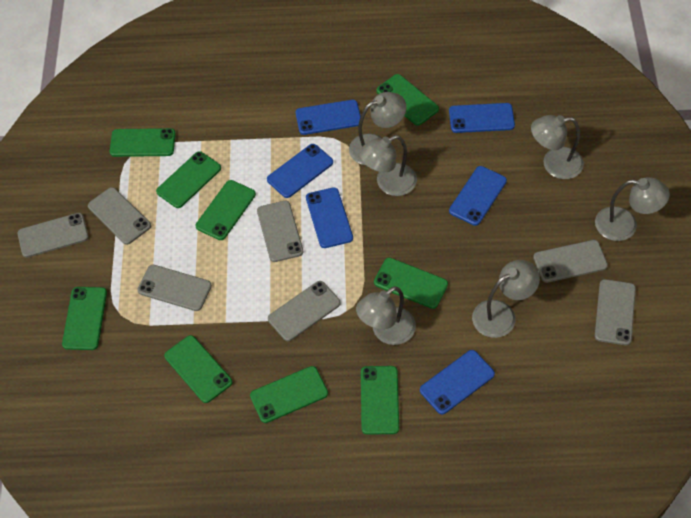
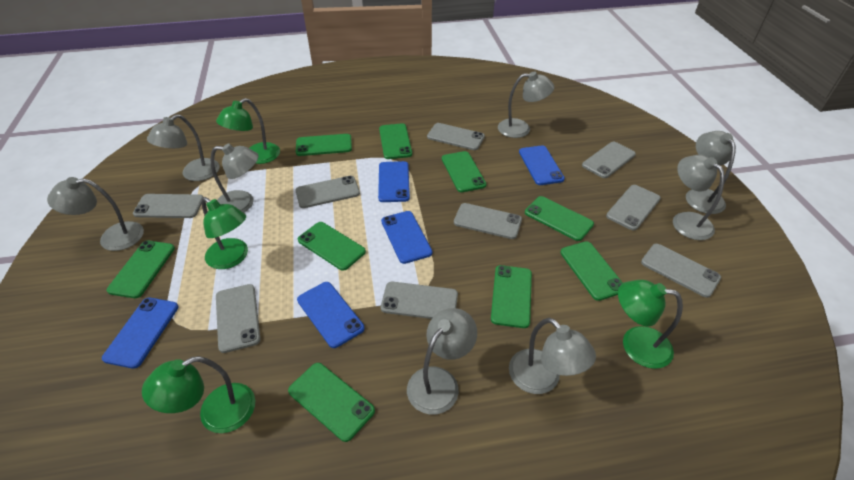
blue phone: [267,144,333,198] [296,100,361,135] [306,187,353,248] [420,350,495,414] [449,103,515,133] [449,166,507,226] = 6 -> [102,298,179,369] [297,282,365,348] [378,161,410,202] [381,211,433,264] [519,146,565,185] = 5
green lamp: none = 0 -> [142,356,255,433] [202,197,248,269] [216,98,280,164] [618,280,683,369] = 4
grey lamp: [349,92,407,166] [356,286,416,345] [359,135,417,196] [472,260,540,338] [531,115,584,179] [595,177,670,241] = 6 -> [47,177,144,251] [147,114,219,181] [211,144,259,213] [407,308,477,415] [498,72,554,138] [509,318,596,394] [673,155,725,240] [686,131,736,214] = 8
grey phone: [18,213,89,258] [88,187,151,245] [137,265,212,311] [257,201,304,262] [268,281,341,341] [533,240,608,283] [595,279,636,345] = 7 -> [133,194,203,218] [216,284,261,353] [295,176,360,208] [381,282,458,319] [427,123,485,150] [454,203,522,239] [582,142,636,178] [606,185,661,230] [641,244,721,298] = 9

